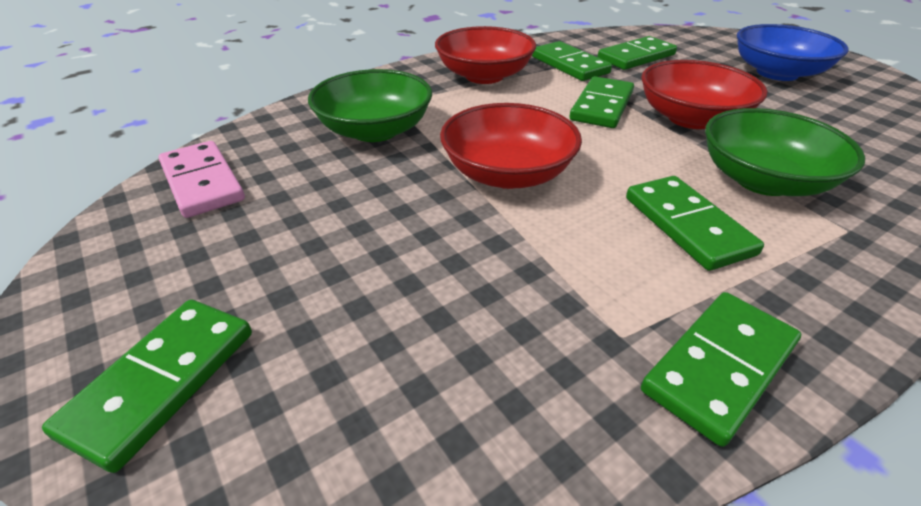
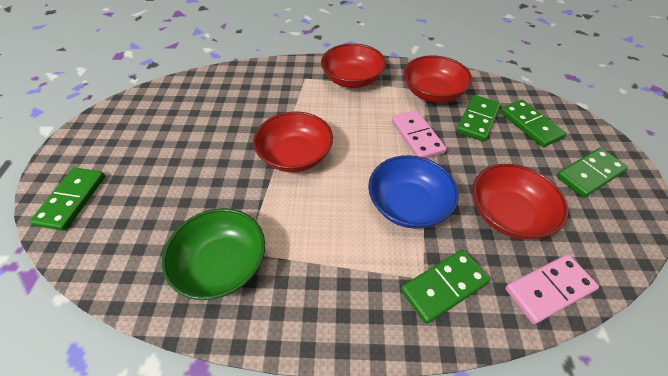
green bowl: [308,69,432,142] [705,108,865,196] = 2 -> [162,208,265,300] = 1
green domino: [42,299,252,473] [532,41,612,81] [570,76,634,128] [597,36,677,70] [626,176,764,271] [641,292,801,447] = 6 -> [30,168,105,231] [401,249,490,324] [456,95,501,142] [500,100,566,147] [556,148,628,198] = 5
pink domino: [159,141,245,218] = 1 -> [392,110,447,158] [505,254,599,324] = 2
red bowl: [435,26,536,84] [440,103,582,189] [641,60,768,129] = 3 -> [253,112,333,172] [321,43,386,88] [404,55,472,103] [472,164,568,239] = 4

